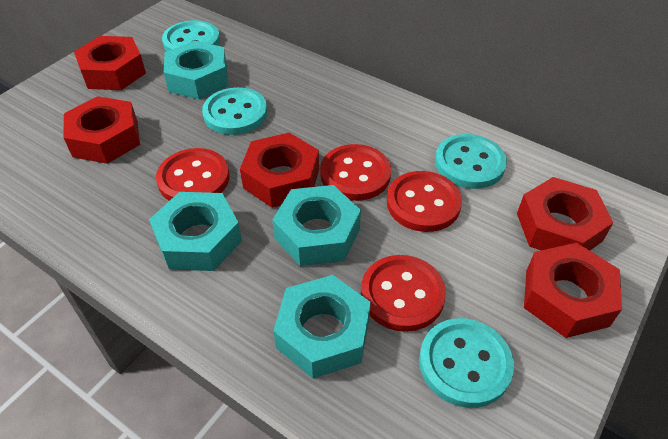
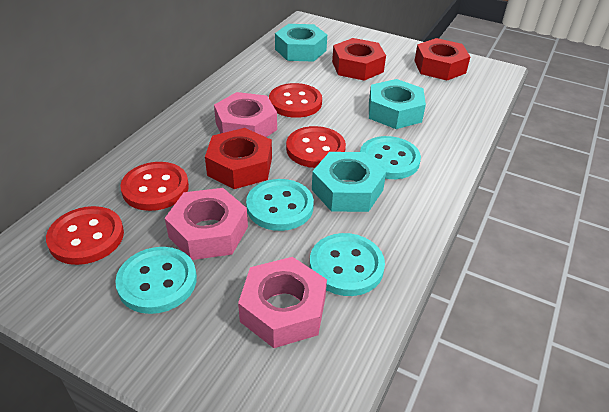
pink nut: none = 0 -> [165,188,248,260] [214,92,277,137] [238,257,327,348] = 3
red nut: [64,96,140,164] [74,36,146,90] [240,133,319,208] [517,177,613,251] [524,243,622,338] = 5 -> [205,128,272,189] [332,38,386,81] [414,38,470,81] = 3
turquoise nut: [149,192,242,271] [164,40,228,99] [272,185,361,266] [273,275,371,378] = 4 -> [275,24,327,61] [312,152,386,212] [369,79,426,129] = 3

